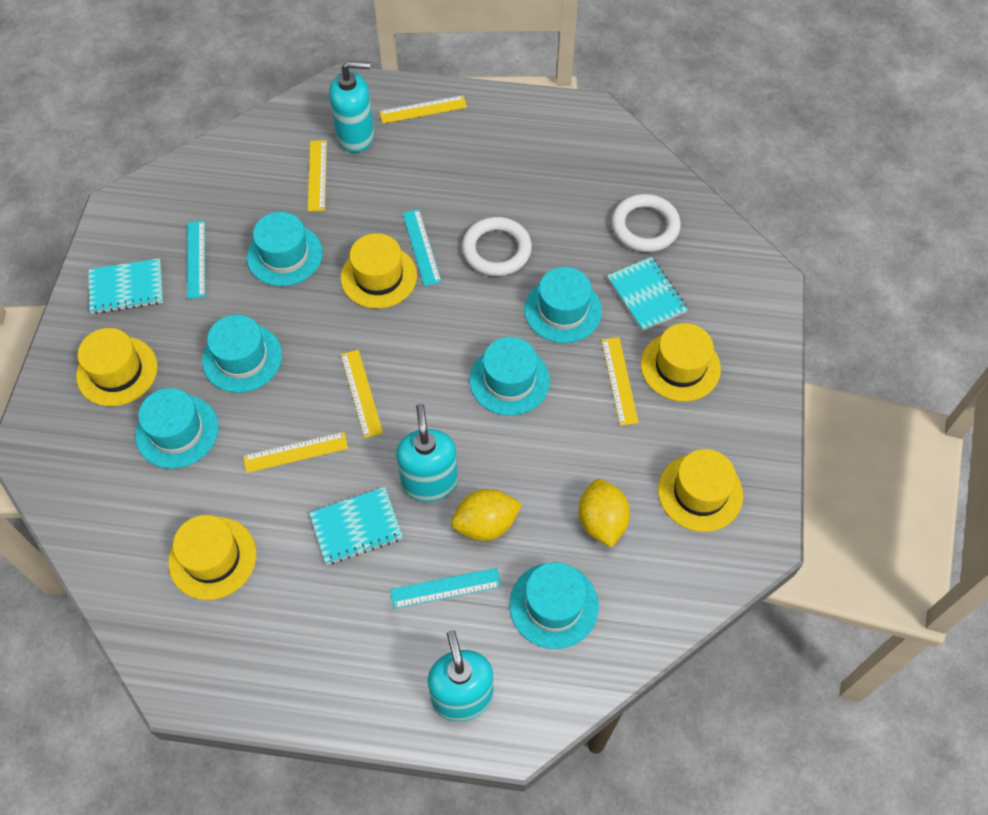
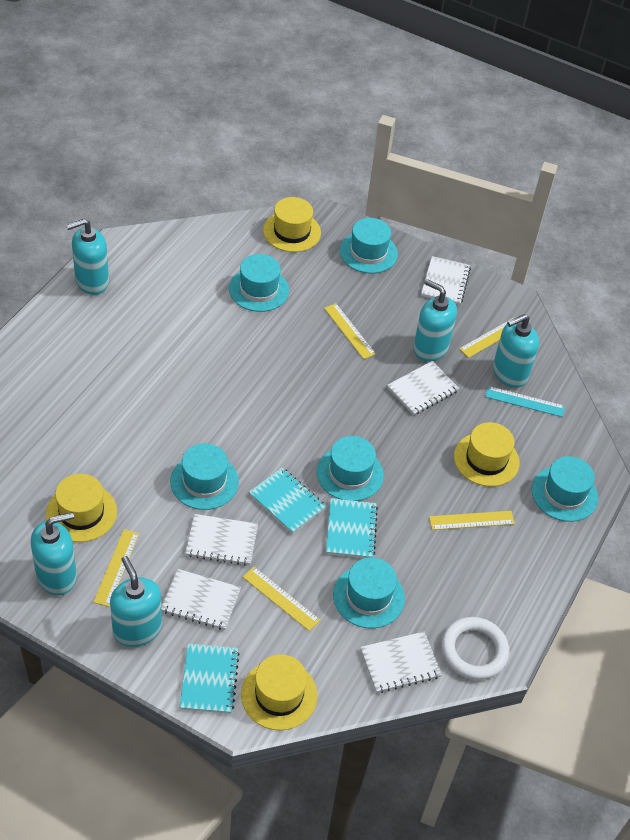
turquoise ruler: [187,221,205,299] [390,568,501,609] [403,209,441,286] = 3 -> [485,386,565,417] = 1
turquoise soap dispenser: [329,61,374,153] [396,404,458,502] [428,630,493,721] = 3 -> [31,512,77,595] [66,219,109,295] [110,556,162,647] [413,279,457,362] [493,314,539,388] = 5
white notebook: none = 0 -> [161,569,241,630] [185,514,258,566] [360,631,442,693] [387,361,459,415] [421,256,471,305] = 5
white ring: [462,217,532,276] [611,194,681,252] = 2 -> [441,617,509,680] = 1
yellow hat: [76,328,158,406] [168,515,256,600] [341,233,417,309] [641,323,721,402] [658,449,743,532] = 5 -> [46,474,117,542] [241,654,317,731] [263,197,321,252] [454,422,520,487] = 4
yellow lemon: [451,489,522,541] [578,479,630,548] = 2 -> none = 0

